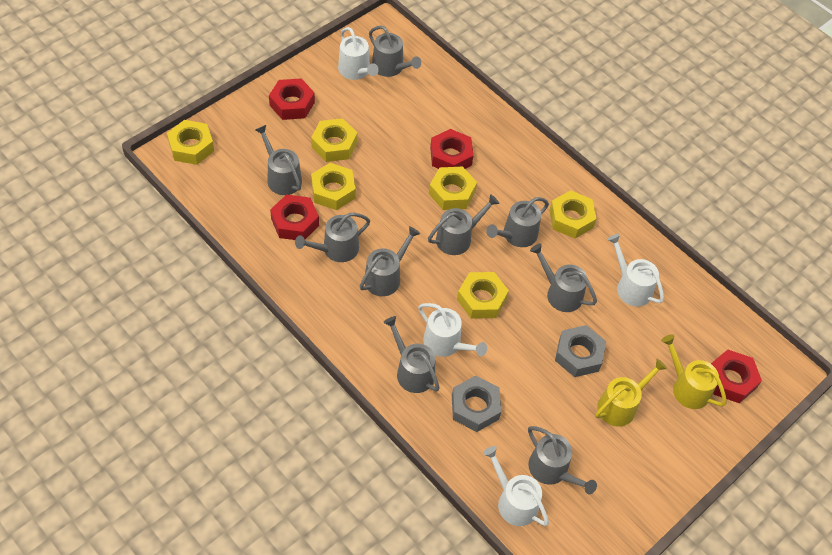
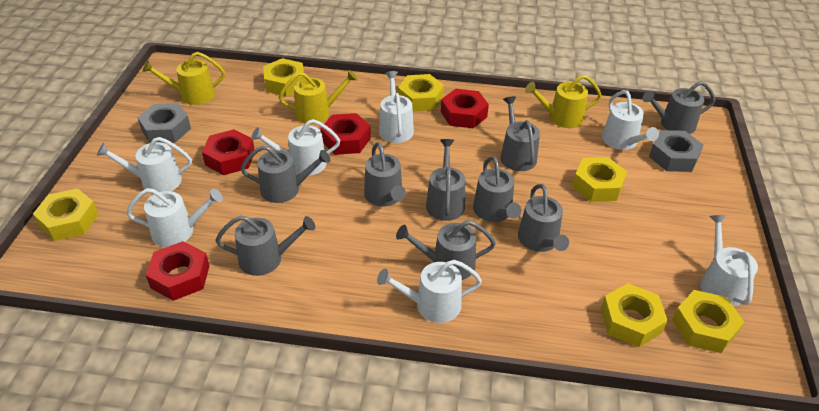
white watering can: [338,27,379,80] [418,303,487,357] [483,446,549,526] [607,234,664,307] = 4 -> [97,137,192,194] [126,188,223,247] [251,119,340,176] [377,260,482,323] [379,71,414,143] [602,90,659,150] [700,215,758,306] = 7
yellow watering can: [595,359,667,427] [661,334,727,409] = 2 -> [142,52,225,105] [279,70,358,124] [525,75,602,128] = 3

